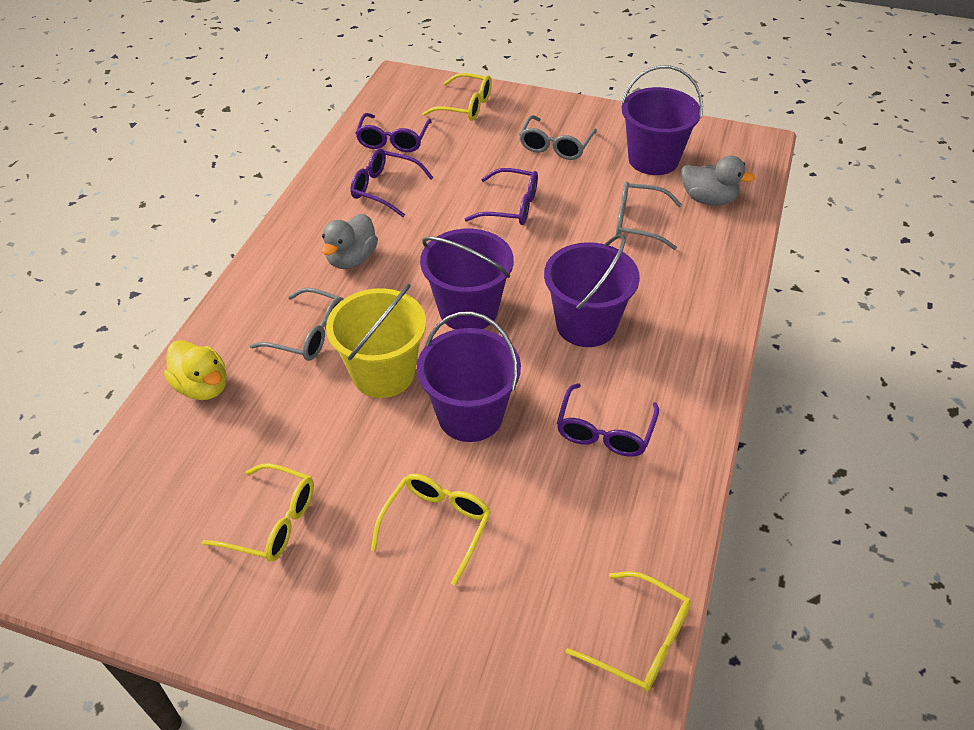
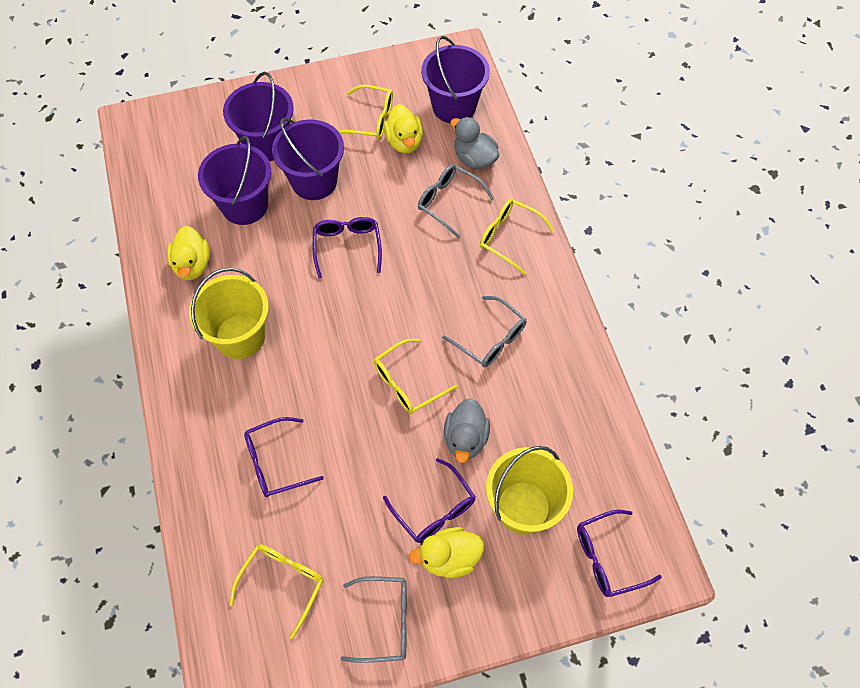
yellow bucket: [326,284,426,398] = 1 -> [189,268,269,359] [486,446,573,535] = 2
yellow duck: [164,340,226,400] = 1 -> [167,226,210,280] [383,104,423,153] [409,527,484,578] = 3

